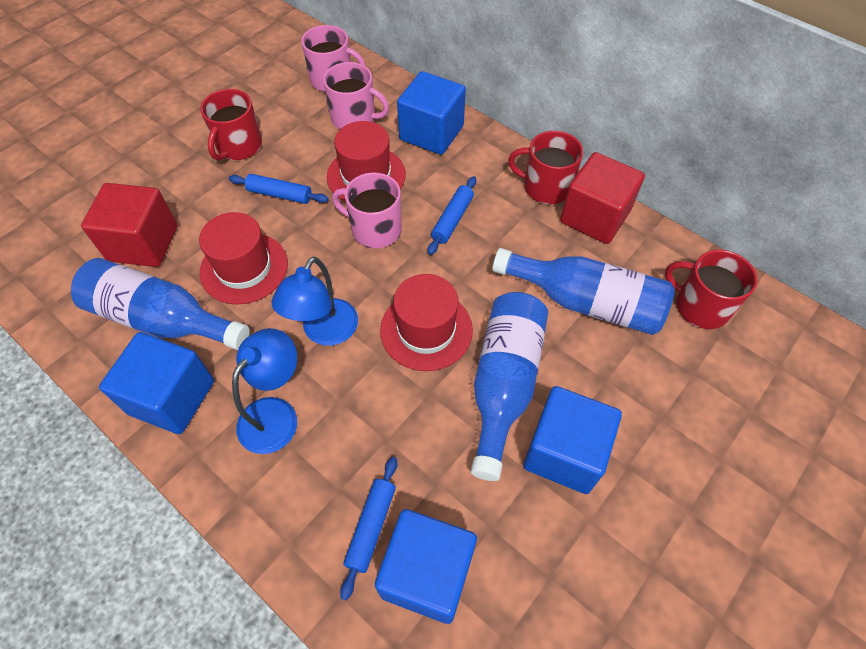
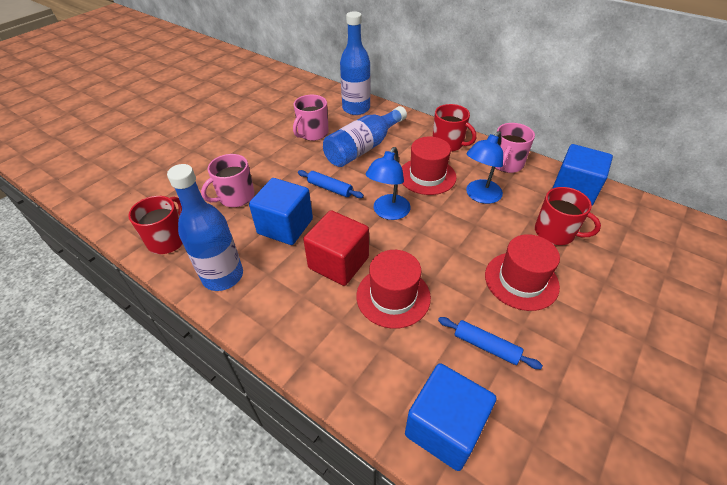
blue cube: [99,332,214,434] [375,509,477,624] [397,71,466,155] [523,386,622,494] = 4 -> [249,178,313,245] [405,363,496,471] [552,144,613,206] = 3
blue rolling pin: [229,174,329,204] [340,457,397,600] [428,176,476,255] = 3 -> [298,170,364,198] [438,317,543,369] = 2
red cube: [81,183,178,267] [560,152,645,244] = 2 -> [303,210,369,286] = 1

